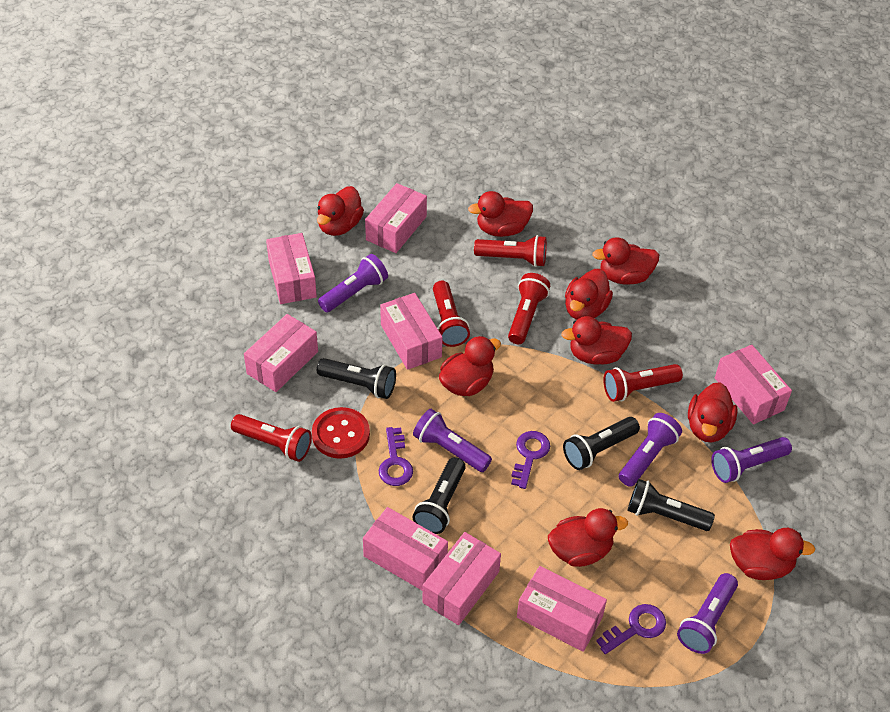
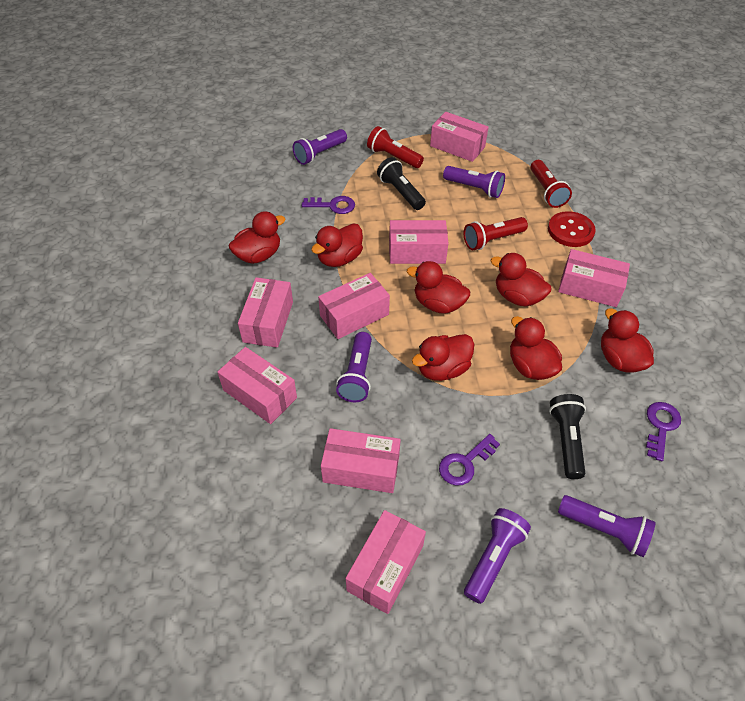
black flashlight: [317,358,396,399] [413,457,466,534] [563,417,640,470] [628,479,715,531] = 4 -> [377,157,426,210] [549,394,586,479] = 2
red duck: [317,186,364,236] [439,336,501,396] [468,191,533,237] [548,508,628,567] [561,316,632,364] [565,269,613,320] [592,237,659,284] [688,382,738,442] [730,528,815,580] = 9 -> [229,211,286,264] [311,224,363,267] [407,261,470,313] [412,334,474,381] [491,253,552,307] [510,316,562,380] [601,308,654,373] = 7
red flashlight: [231,414,312,462] [433,281,470,347] [474,235,547,267] [508,273,550,344] [603,364,683,402] = 5 -> [367,126,424,168] [464,217,528,250] [530,160,572,208] = 3

